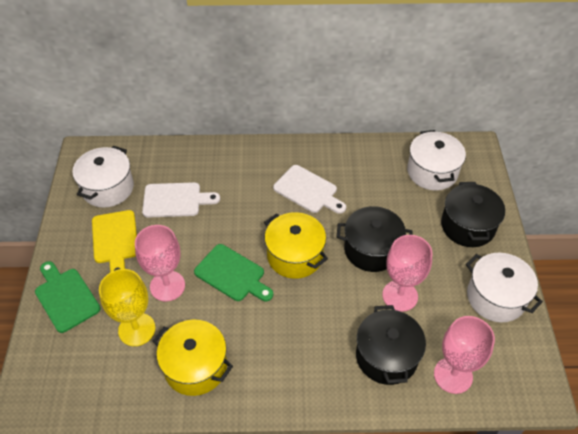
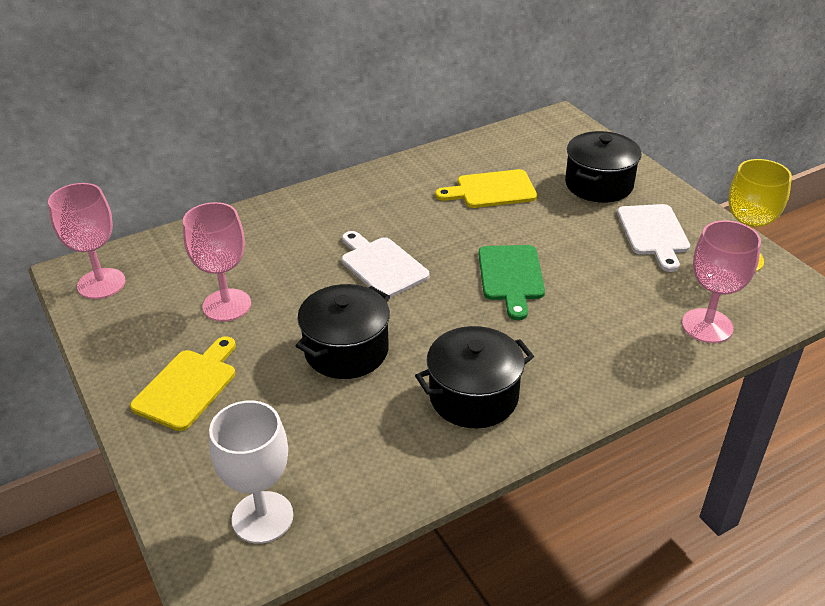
green cutting board: [35,261,100,333] [194,244,273,301] = 2 -> [479,245,545,320] = 1
white goblet: none = 0 -> [209,401,293,544] = 1
white pot: [72,146,134,208] [407,130,466,190] [466,253,543,323] = 3 -> none = 0
yellow cutting board: [92,210,137,272] = 1 -> [130,336,236,431] [435,169,537,208] = 2
yellow pot: [153,320,233,396] [264,212,328,279] = 2 -> none = 0

